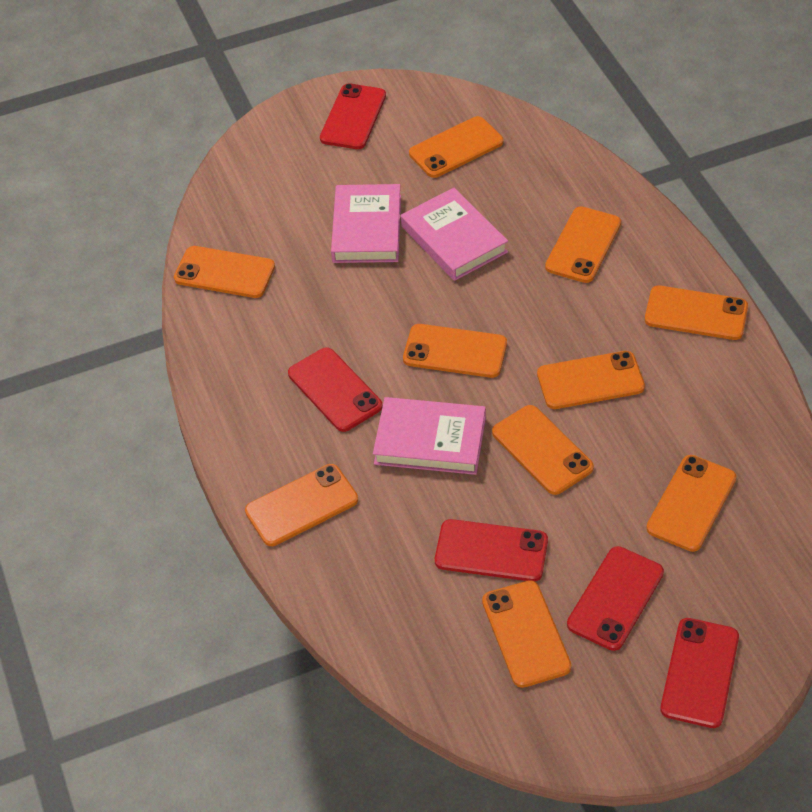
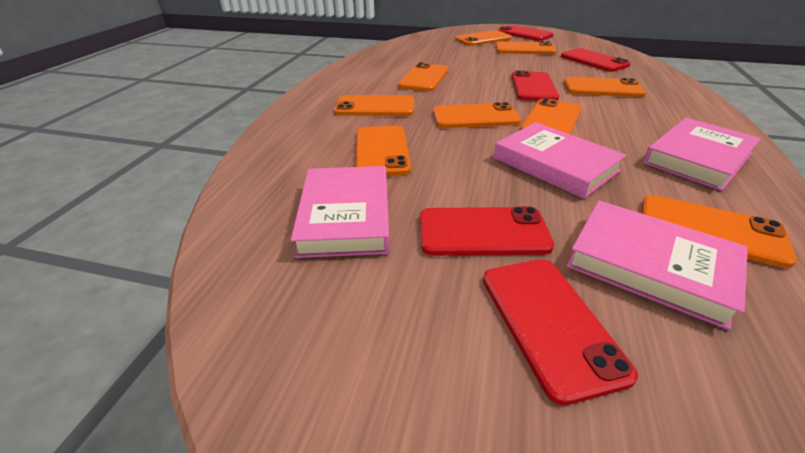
orange phone: [174,246,275,298] [245,464,358,546] [403,324,507,378] [409,116,503,178] [482,580,572,688] [492,405,594,495] [537,351,645,409] [545,206,621,283] [645,285,748,340] [646,455,736,552] = 10 -> [334,95,414,116] [356,126,411,176] [398,62,449,91] [433,102,521,128] [455,30,512,46] [496,41,557,54] [520,98,582,134] [564,77,646,97] [642,195,797,268] = 9
pink book: [331,184,401,263] [373,397,486,475] [401,188,508,281] = 3 -> [291,166,390,258] [494,122,626,199] [566,201,748,330] [643,118,761,191] = 4

